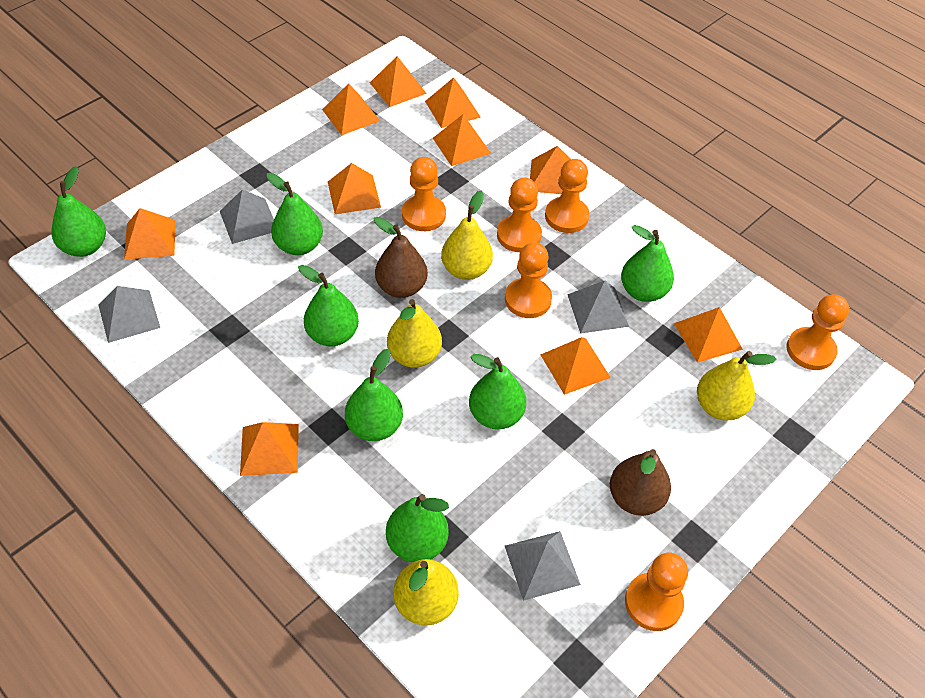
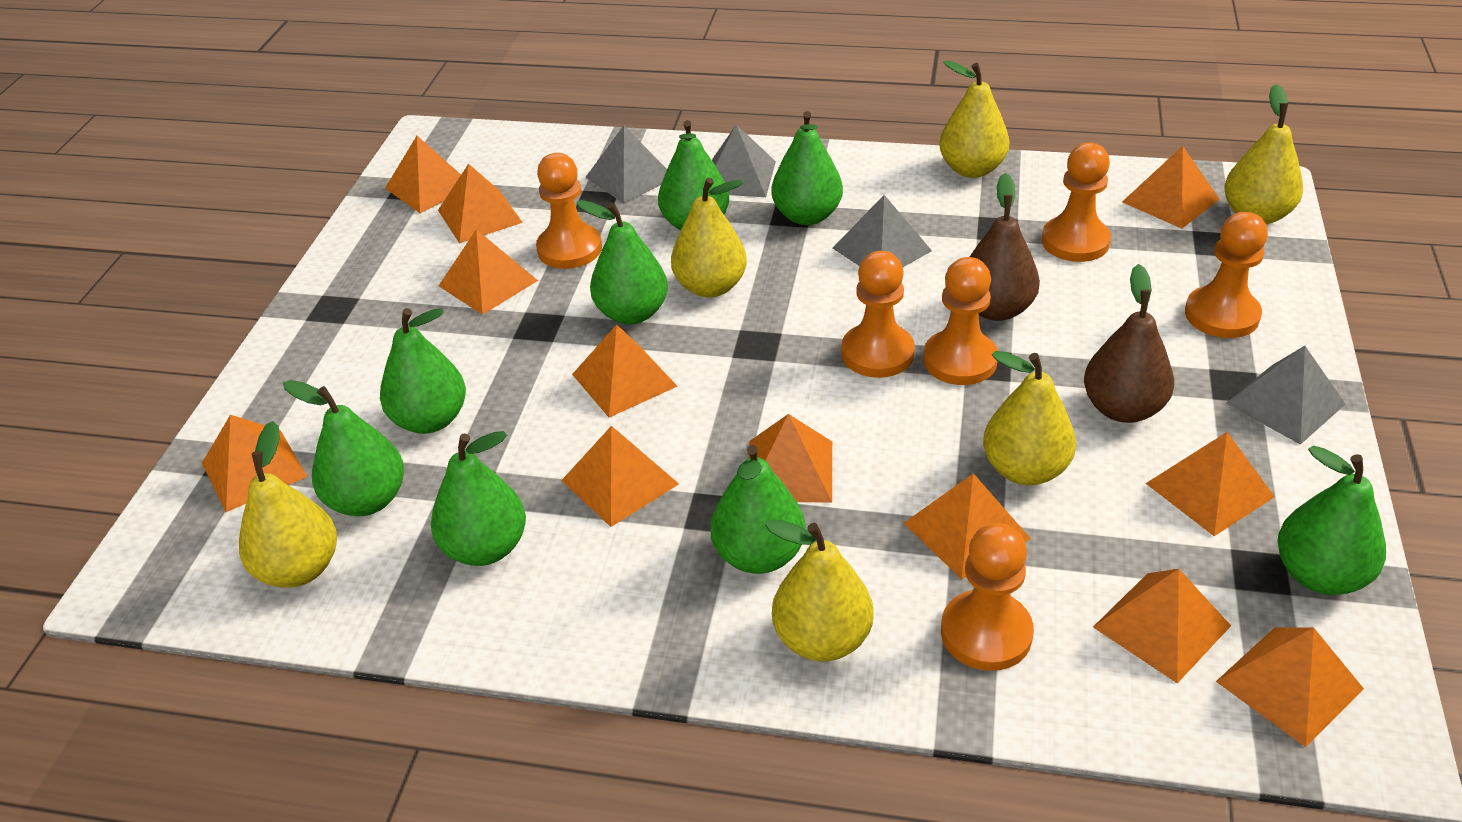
green pear: [52,166,106,257] [267,173,323,255] [298,265,359,346] [345,349,403,441] [386,494,449,563] [469,354,526,429] [621,225,674,302] = 7 -> [283,380,404,516] [380,308,466,434] [431,431,526,566] [576,200,668,324] [658,120,729,230] [710,445,805,574] [771,111,843,225] [1277,446,1386,595] = 8
orange pyramid: [124,208,176,260] [240,422,299,476] [322,83,380,135] [328,163,381,214] [370,56,427,107] [425,77,481,128] [433,114,491,166] [530,146,571,194] [540,337,611,395] [674,307,743,363] = 10 -> [202,415,307,512] [385,136,461,213] [438,164,523,243] [439,229,538,315] [561,426,679,527] [572,325,678,417] [748,414,832,503] [904,473,1031,579] [1093,569,1231,683] [1122,146,1220,229] [1145,432,1275,536] [1216,628,1364,747] = 12
yellow pear: [387,299,442,368] [393,559,459,626] [441,191,493,280] [697,351,777,421] = 4 -> [239,421,337,588] [671,178,747,297] [765,520,874,661] [939,60,1010,178] [983,351,1076,485] [1224,84,1303,224] = 6

